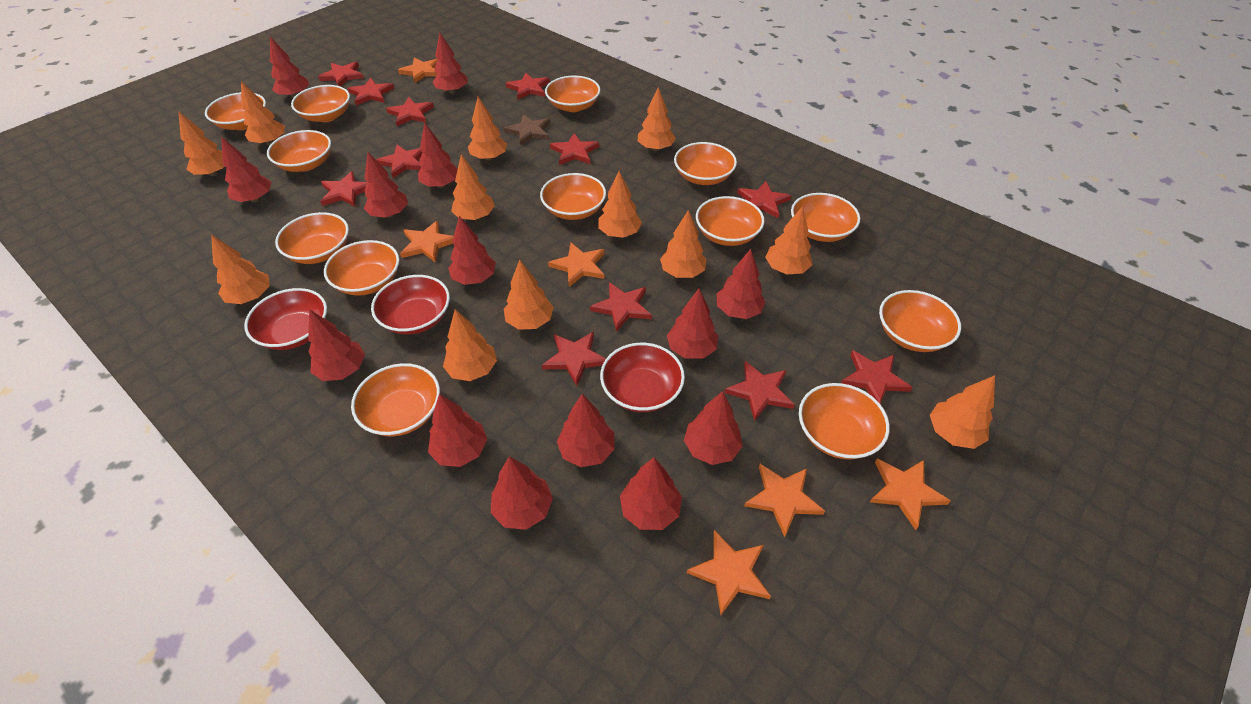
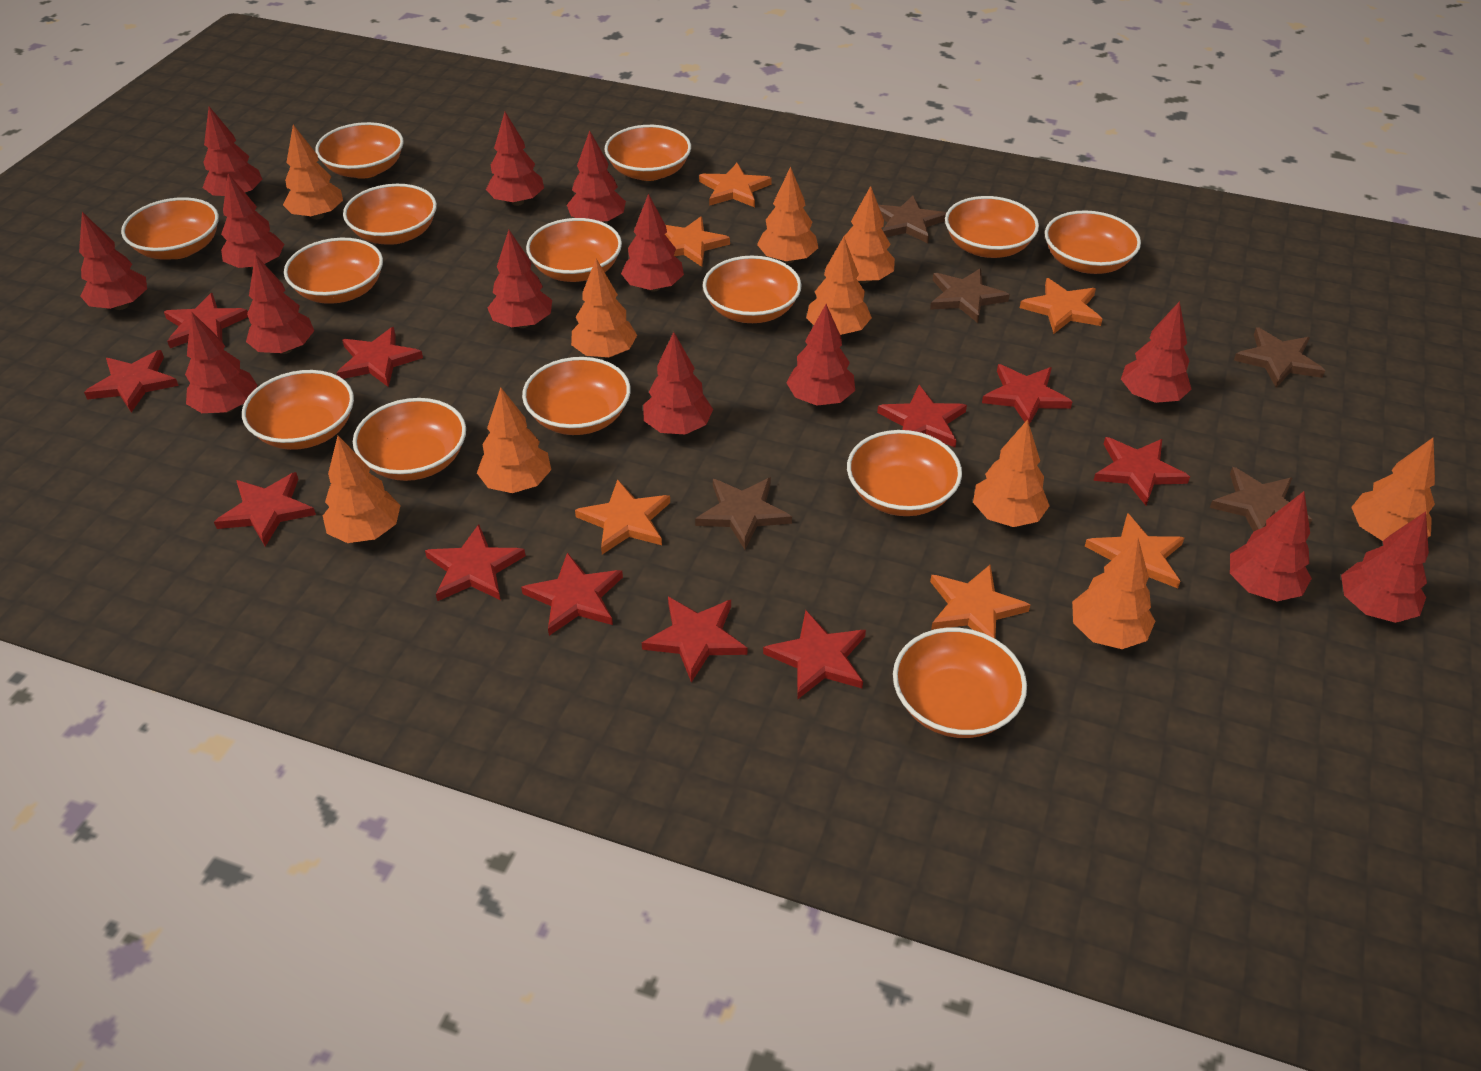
brown star: [504,114,550,146] = 1 -> [695,477,792,550] [878,195,946,244] [930,268,1010,323] [1210,467,1312,532] [1234,327,1325,388] = 5
orange bowl: [205,92,266,130] [267,130,331,172] [275,212,349,264] [291,85,350,122] [324,240,399,296] [351,363,440,437] [540,173,606,220] [545,76,600,112] [674,142,737,185] [696,196,764,246] [791,193,860,242] [799,383,890,459] [879,290,961,352] = 13 -> [121,197,219,260] [242,370,354,450] [284,238,383,304] [316,122,404,179] [343,184,437,245] [353,398,466,481] [522,357,631,435] [526,218,622,282] [605,125,691,181] [703,256,802,323] [847,430,962,516] [893,627,1027,738] [945,196,1039,258] [1045,210,1141,274] = 14
orange tree: [178,111,224,176] [211,234,270,304] [241,81,285,145] [443,309,497,381] [451,154,495,220] [468,97,507,161] [504,260,554,330] [598,171,642,238] [638,87,676,151] [660,210,707,278] [765,206,812,274] [930,375,995,449] = 12 -> [283,125,343,220] [323,436,401,543] [477,387,551,493] [571,259,637,358] [757,167,818,264] [806,237,872,335] [844,186,895,283] [973,419,1050,527] [1072,537,1155,649] [1351,438,1435,541] = 10
red bowl: [244,288,327,350] [371,275,450,335] [600,343,685,412] = 3 -> none = 0
red star: [318,61,364,87] [320,171,367,207] [347,78,394,105] [376,145,422,178] [386,97,434,126] [505,72,550,99] [542,332,606,386] [550,133,599,165] [590,282,652,332] [724,361,795,421] [737,181,791,218] [841,350,913,403] = 12 -> [84,350,179,412] [164,293,248,348] [214,472,316,547] [337,327,423,387] [425,524,526,601] [521,553,623,636] [642,597,747,683] [763,610,866,700] [877,385,967,447] [982,364,1073,425] [1093,437,1190,506] = 11

